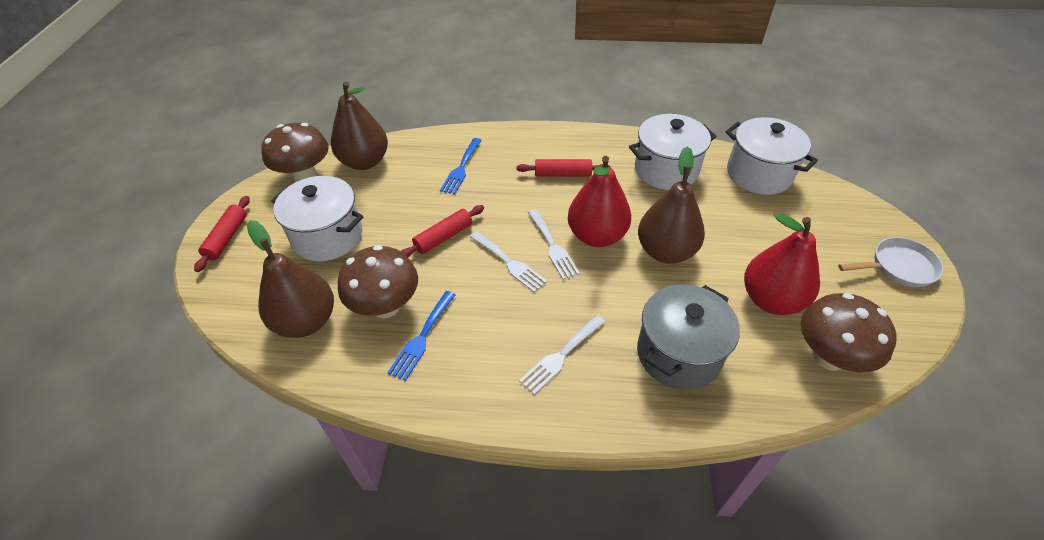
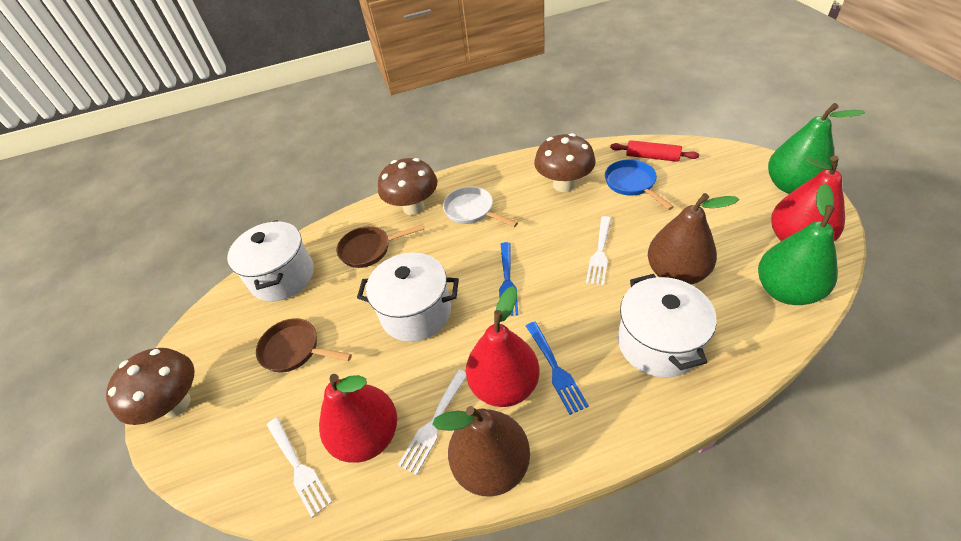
blue pan: none = 0 -> [605,159,674,210] = 1
brown pan: none = 0 -> [256,318,352,372] [337,224,425,268] = 2
brown pear: [247,220,334,338] [331,81,388,170] [638,146,705,264] = 3 -> [432,406,530,497] [648,193,739,285] = 2
green pear: none = 0 -> [758,184,838,305] [768,103,865,194] = 2
grey pot: [637,285,740,390] = 1 -> none = 0
red pear: [568,156,631,247] [744,213,820,315] = 2 -> [319,374,397,463] [466,286,539,407] [771,156,845,241] = 3
red rolling pin: [194,196,250,272] [401,205,484,257] [516,159,611,177] = 3 -> [610,140,699,162] = 1

